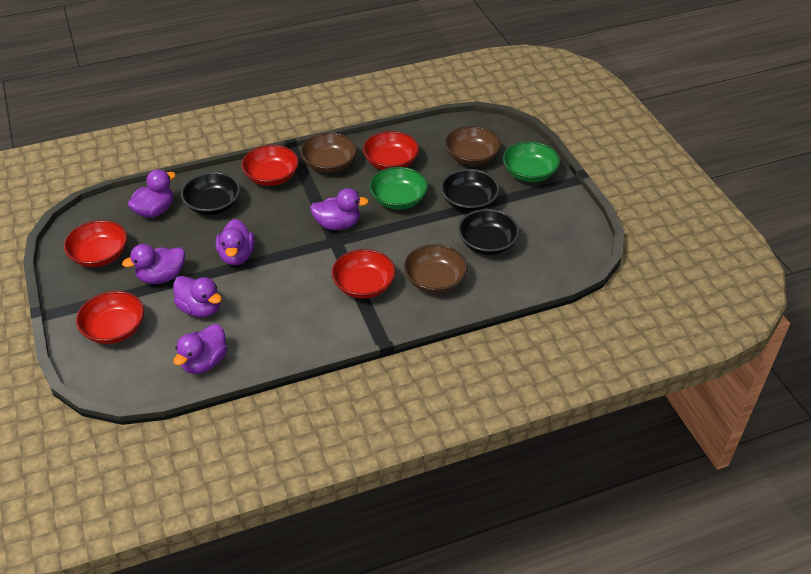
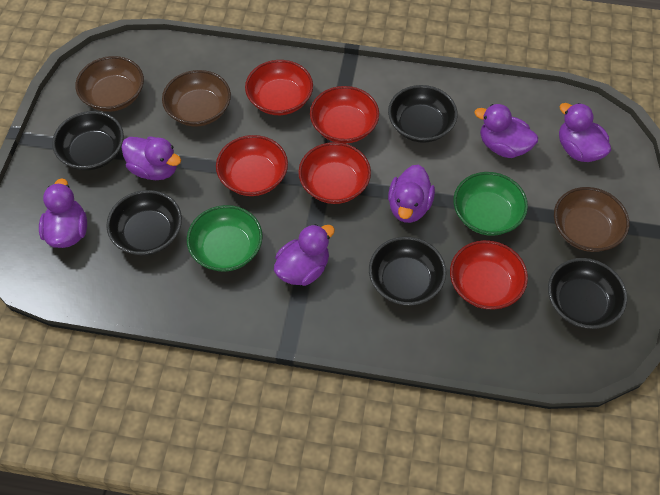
black bowl: [181,172,240,215] [441,169,499,212] [458,209,520,255] = 3 -> [52,111,124,170] [106,190,182,255] [369,237,446,305] [388,85,458,143] [548,258,627,329] = 5

